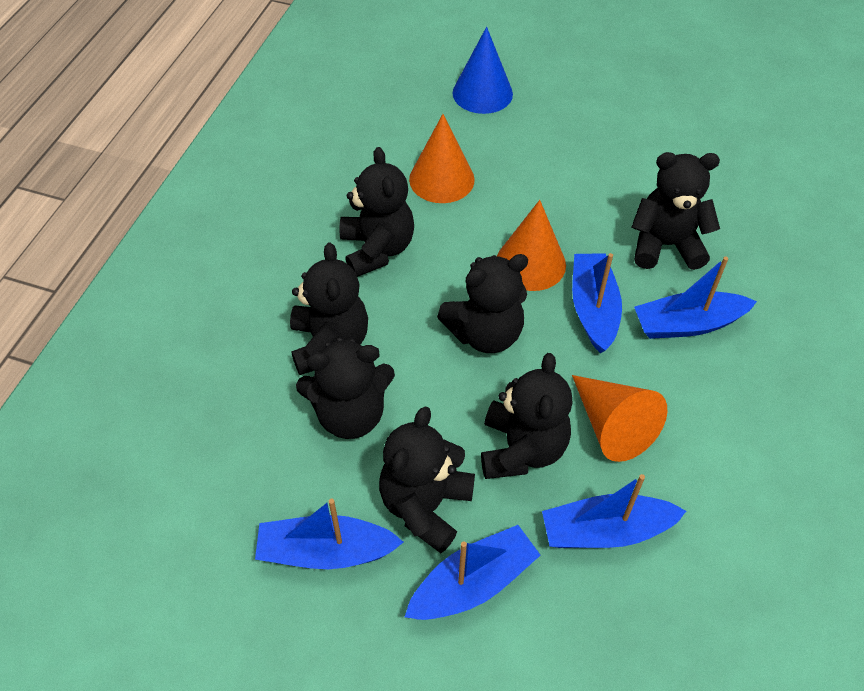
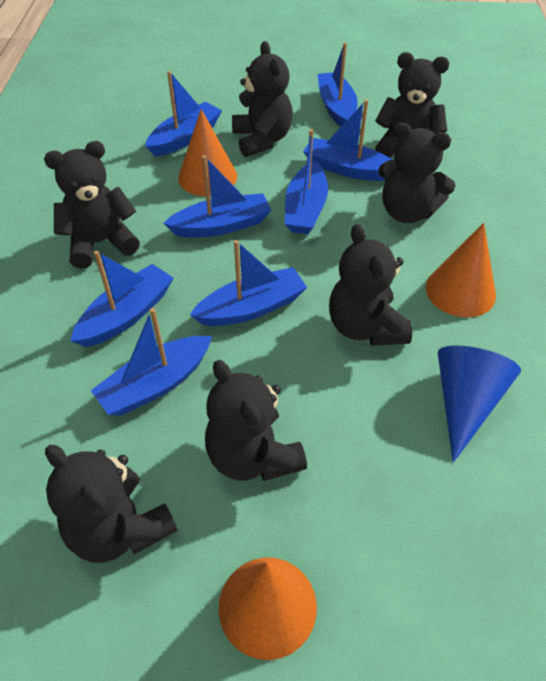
blue boat: [255,499,404,569] [405,525,541,620] [542,474,686,548] [572,253,622,353] [634,257,757,339] = 5 -> [71,251,174,347] [91,308,212,416] [145,71,222,157] [163,155,271,238] [190,240,307,326] [285,129,328,234] [303,99,392,181] [317,43,357,127] = 8

